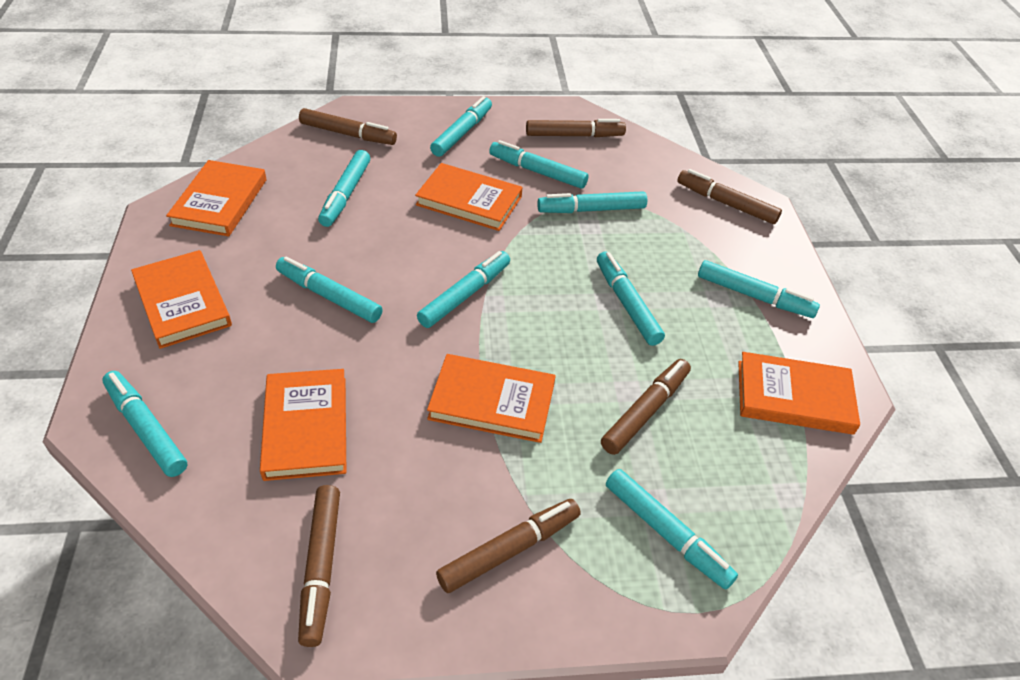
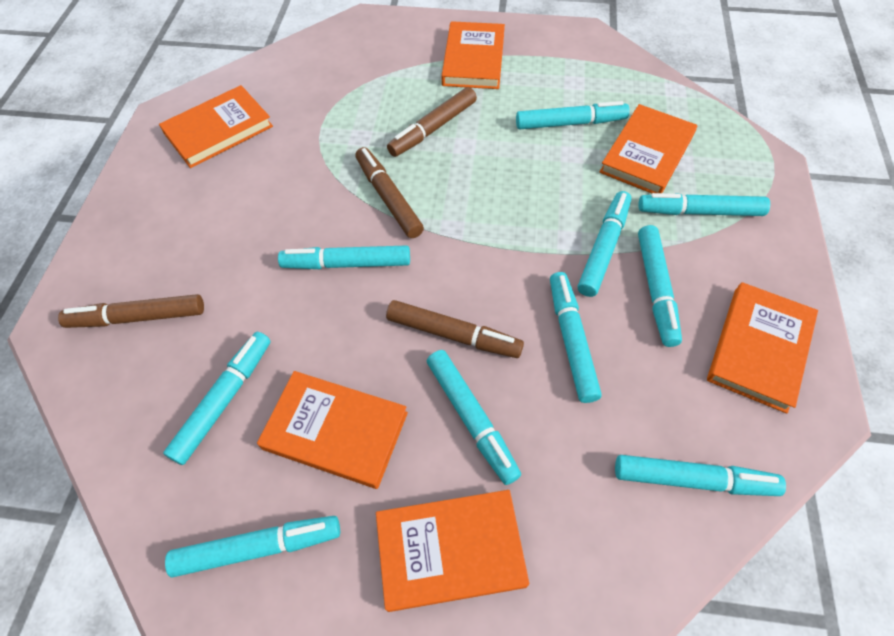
brown marker: [298,485,340,647] [299,108,397,145] [436,499,581,593] [526,119,626,137] [601,359,691,455] [677,169,782,224] = 6 -> [58,294,204,328] [355,147,424,238] [386,300,524,358] [387,87,477,157] = 4

